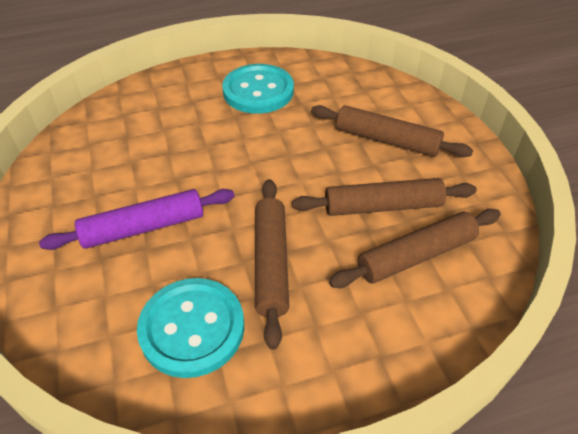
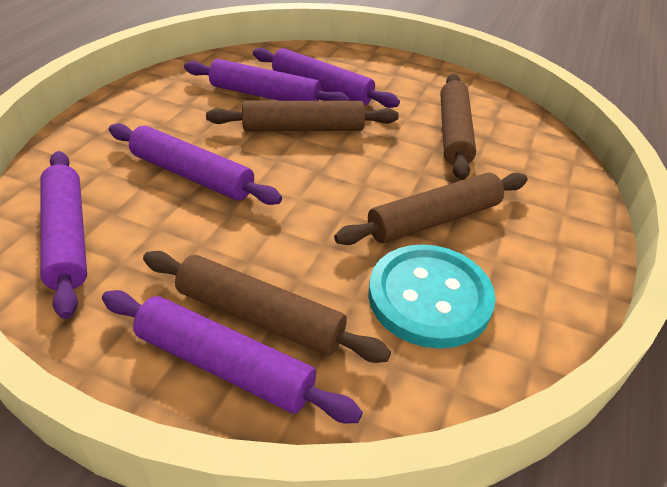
purple rolling pin: [39,189,235,250] = 1 -> [40,151,87,319] [102,290,363,424] [109,123,282,205] [184,59,350,101] [253,48,400,108] = 5
turquoise button: [137,278,244,378] [222,64,294,114] = 2 -> [368,244,496,349] = 1

